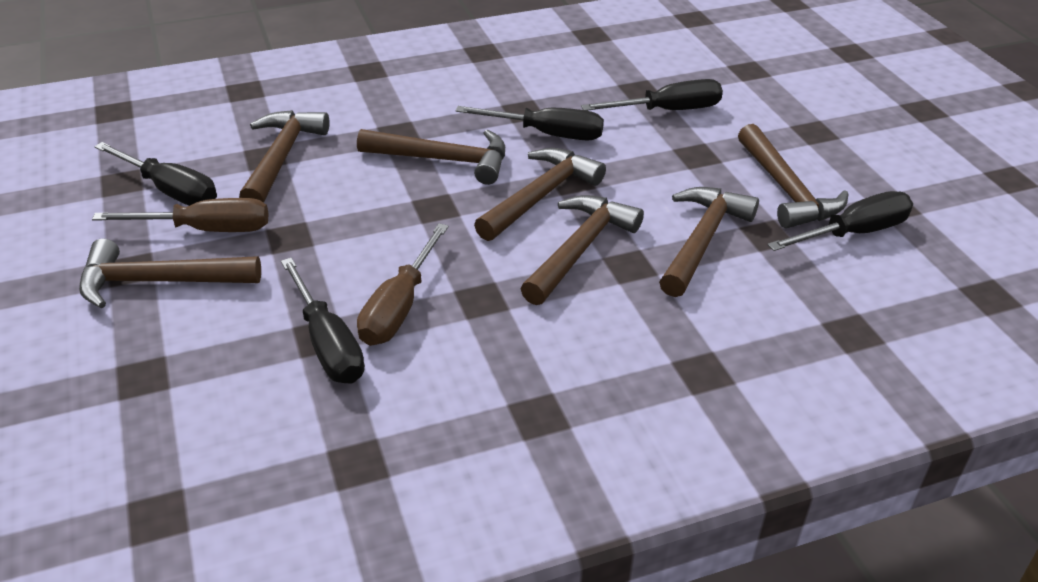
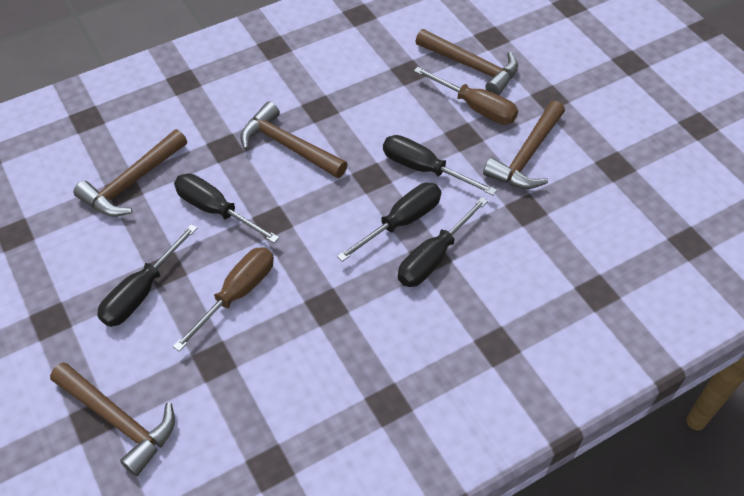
brown hammer: [79,238,261,309] [239,110,330,203] [357,129,505,185] [474,148,606,241] [521,195,644,305] [659,187,759,297] [738,124,849,228] = 7 -> [50,362,175,476] [73,129,187,217] [240,102,348,178] [415,29,518,95] [483,101,565,189] = 5

